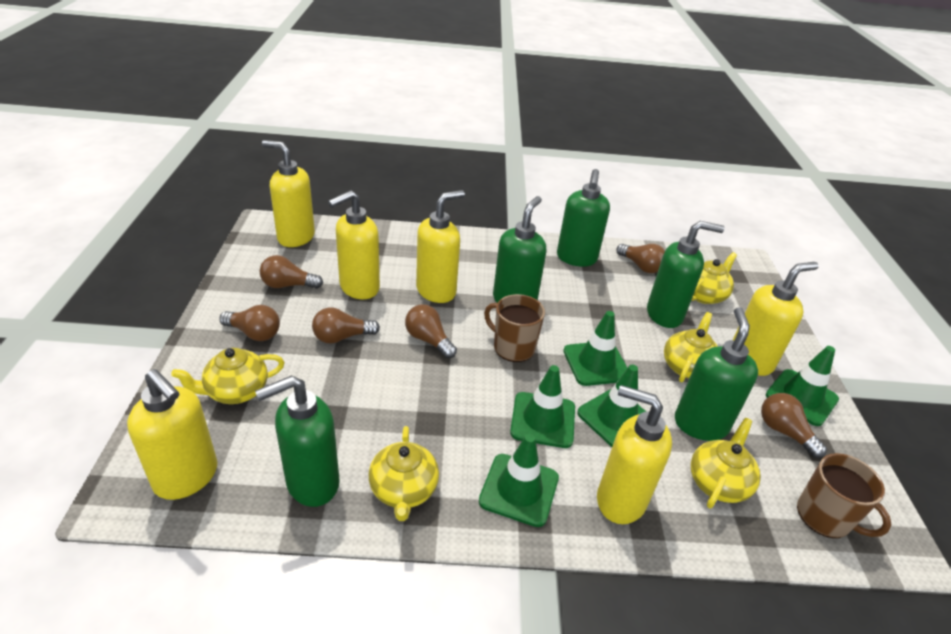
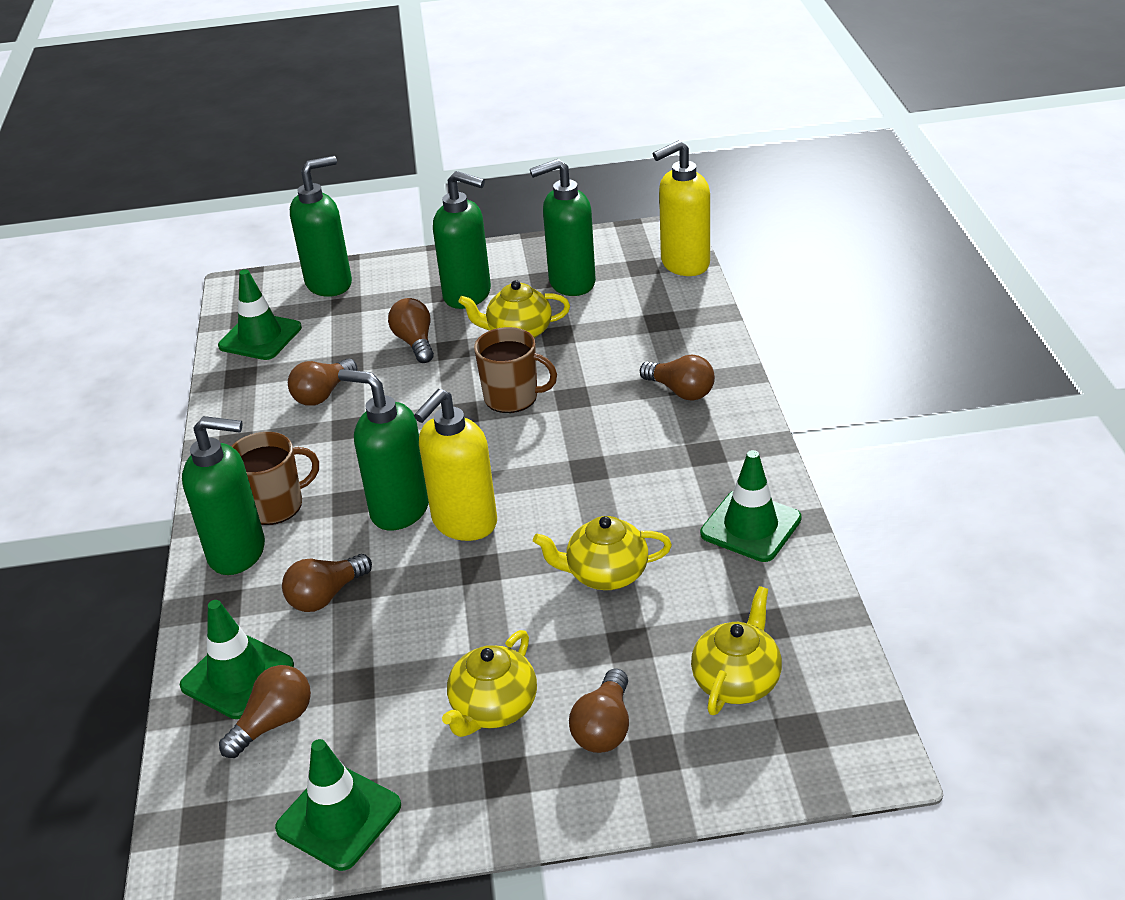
green traffic cone: [479,434,559,527] [510,365,575,448] [563,311,627,386] [577,365,647,447] [766,346,839,426] = 5 -> [180,600,294,719] [218,269,302,360] [275,739,401,871] [700,450,802,562] = 4
yellow soap dispenser: [127,369,217,500] [262,140,315,247] [328,190,380,299] [416,190,465,303] [597,385,672,524] [733,262,819,376] = 6 -> [414,389,497,541] [653,140,710,276] = 2
yellow teapot: [171,348,285,404] [369,426,439,521] [664,312,718,382] [691,252,737,304] [691,418,761,508] = 5 -> [442,630,537,737] [459,280,570,338] [533,516,672,590] [691,586,782,715] = 4

